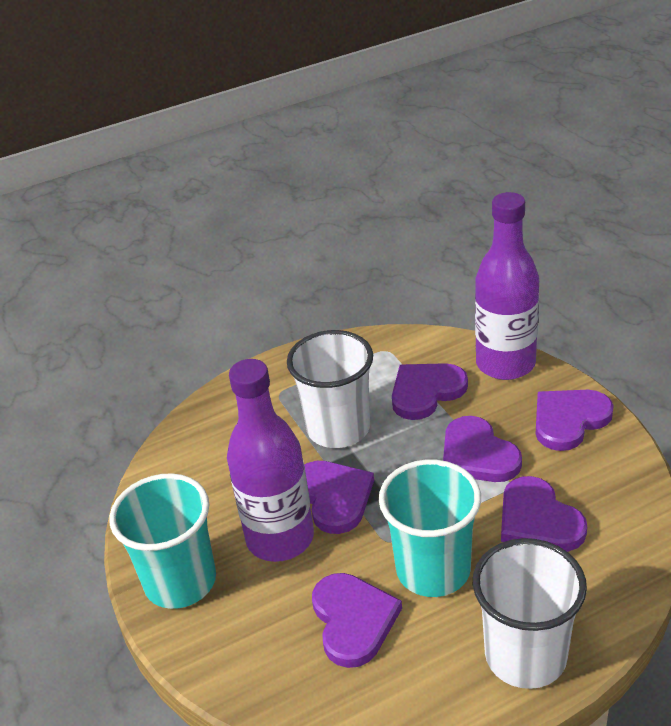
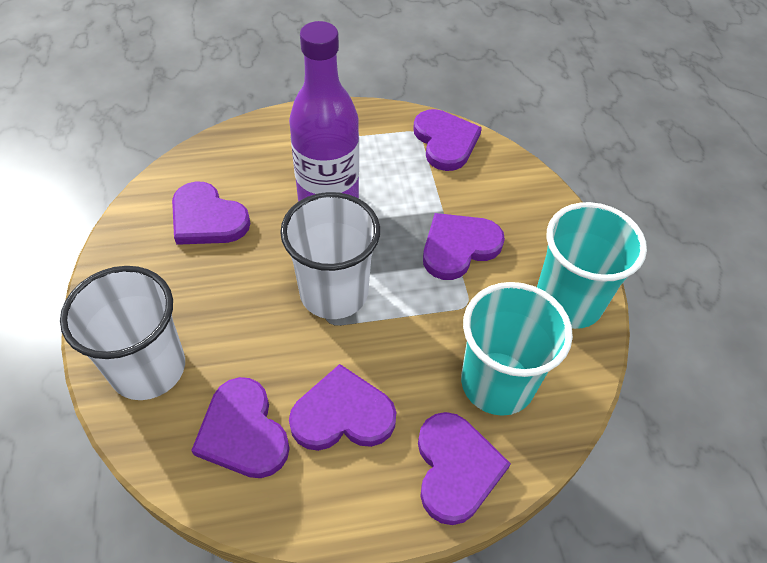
purple bottle: [227,359,314,562] [475,192,539,380] = 2 -> [289,21,359,201] = 1

